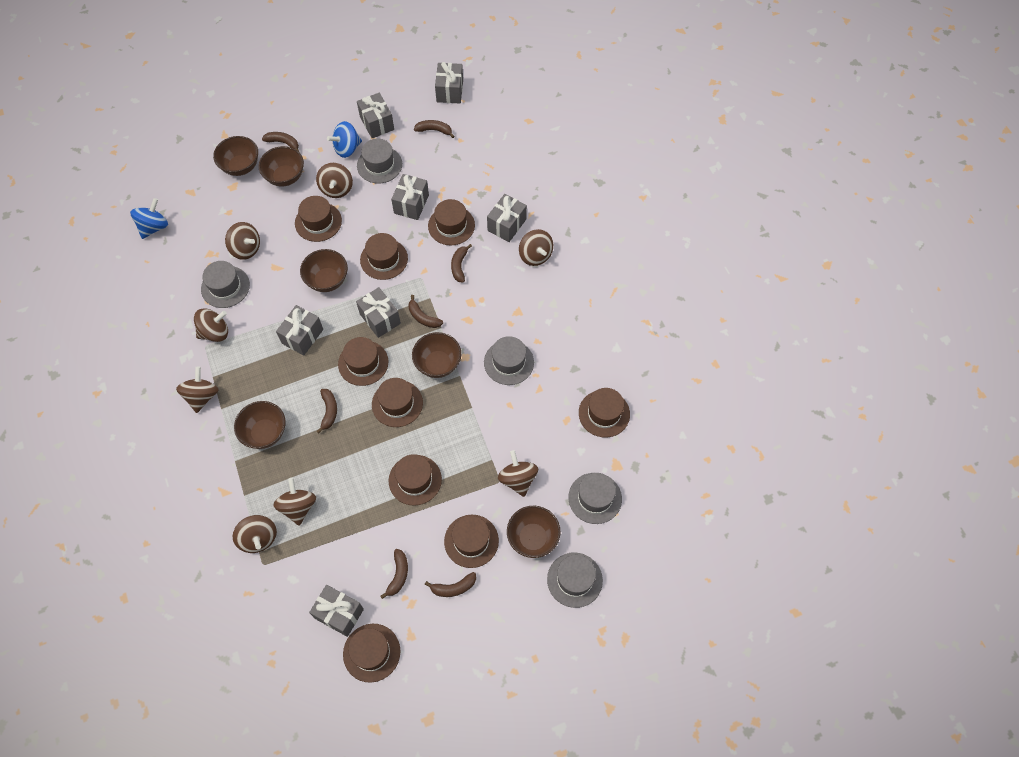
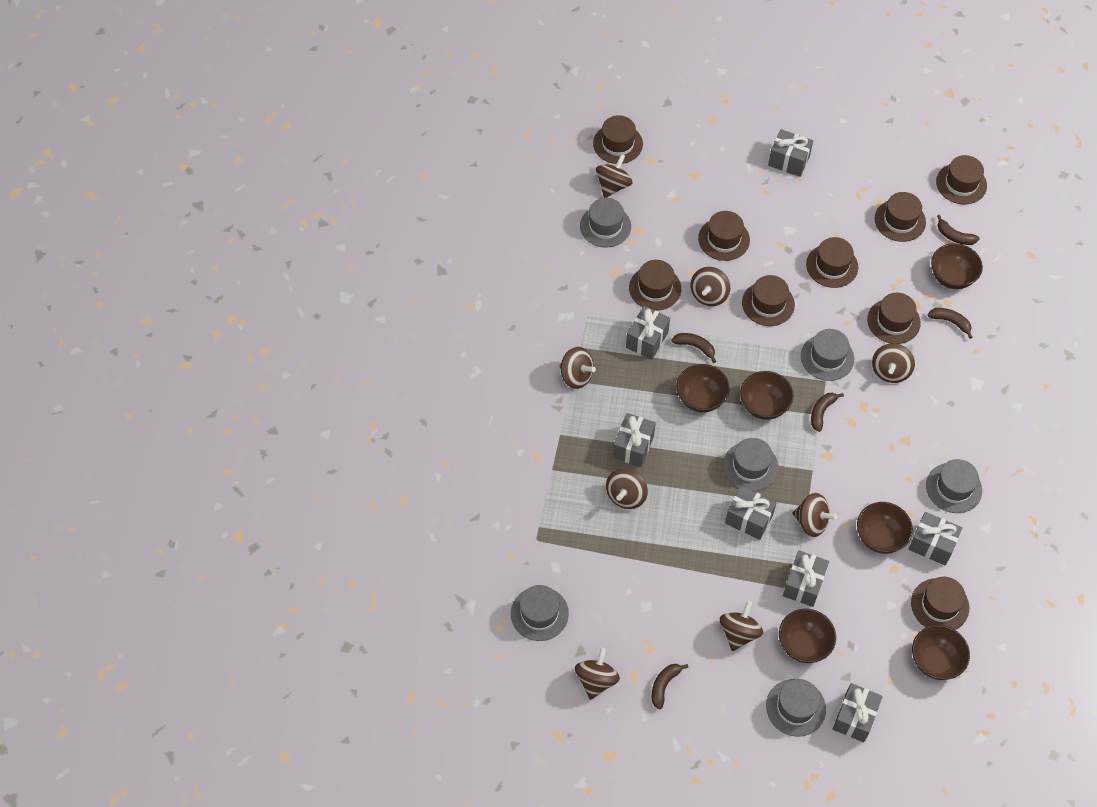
blue spinning top: [130,198,168,239] [327,121,362,158] = 2 -> none = 0
brown banana: [262,132,299,152] [316,389,337,434] [380,549,408,599] [408,295,443,328] [414,120,455,138] [425,572,476,597] [451,244,472,282] = 7 -> [652,664,689,709] [671,333,716,363] [811,393,844,432] [928,308,972,339] [937,215,980,245] = 5
grey hat: [201,261,250,308] [357,139,402,183] [484,336,534,385] [547,552,603,608] [568,473,622,524] = 5 -> [511,585,569,641] [580,198,631,248] [723,438,779,491] [766,679,826,737] [801,329,854,381] [926,459,982,513] = 6

